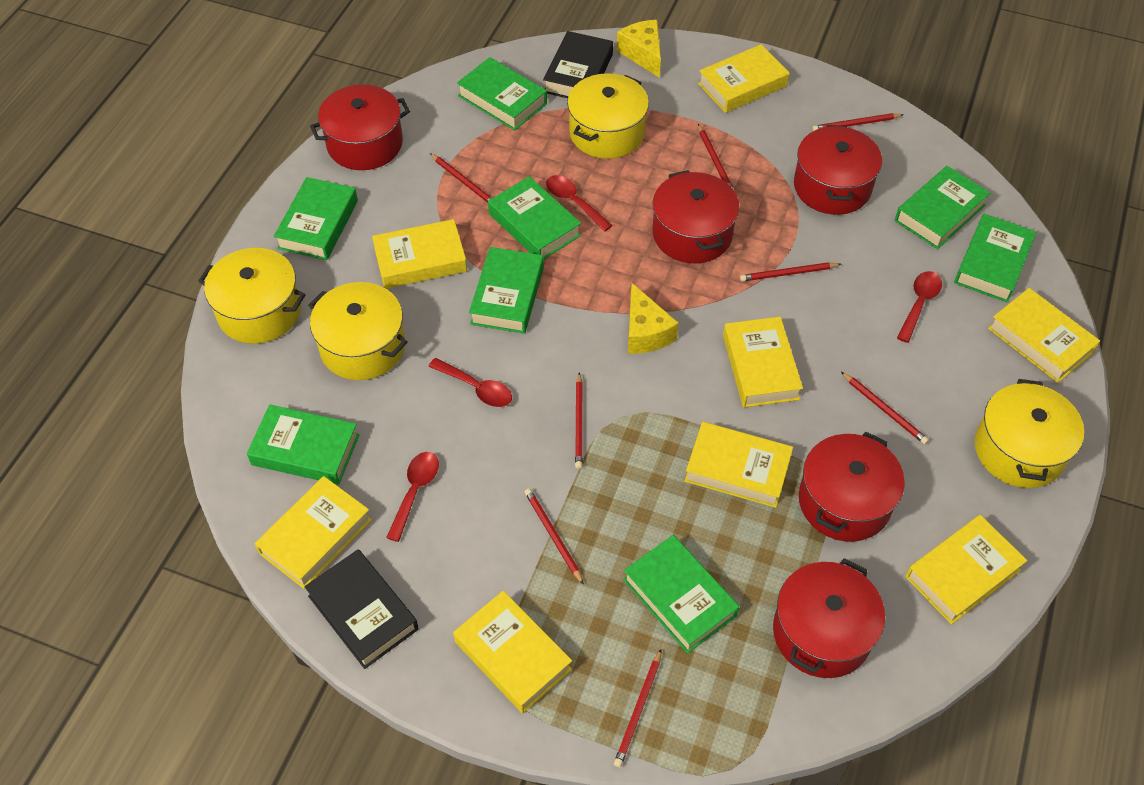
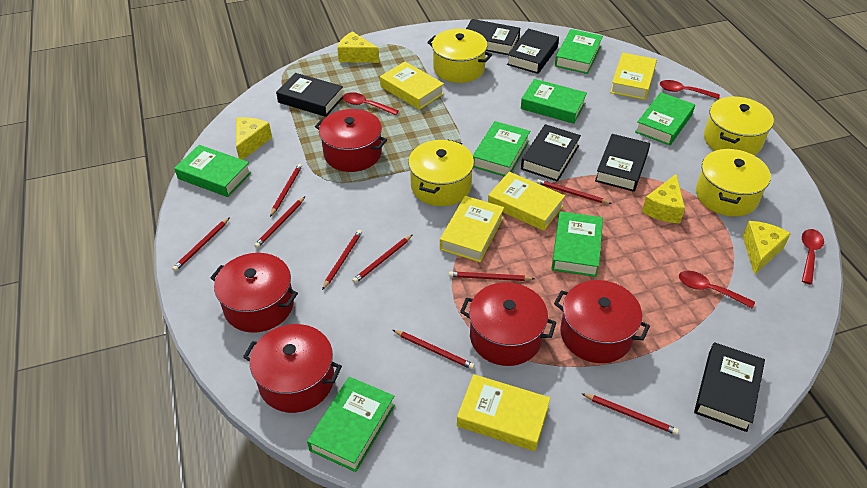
black book: [304,549,419,669] [543,31,613,98] = 2 -> [276,73,343,117] [466,19,520,55] [507,29,559,74] [521,124,581,182] [595,134,650,192] [694,342,765,432] = 6
green book: [247,404,359,485] [274,177,358,260] [457,57,547,131] [469,247,544,334] [488,176,581,259] [623,535,739,653] [895,166,990,249] [954,214,1036,303] = 8 -> [174,145,251,197] [307,377,395,472] [473,121,530,177] [521,79,587,124] [552,211,603,277] [555,29,603,74] [635,92,695,145] = 7
red pencil: [430,153,492,203] [525,488,584,585] [575,372,583,469] [614,649,661,767] [698,124,734,190] [740,262,841,281] [812,113,904,131] [841,372,929,444] = 8 -> [172,217,230,271] [254,197,305,248] [270,164,302,217] [322,230,362,290] [352,234,413,283] [393,330,475,369] [449,271,535,281] [537,179,612,204] [581,393,679,435] = 9
yellow book: [255,476,372,589] [372,219,467,289] [453,591,572,713] [685,422,793,508] [698,44,790,113] [723,317,803,407] [905,515,1027,625] [988,288,1100,383] = 8 -> [380,62,444,110] [440,196,504,262] [457,374,550,451] [488,172,565,231] [610,53,657,100] = 5
yellow cheese: [617,20,661,78] [628,283,679,354] = 2 -> [236,117,272,160] [337,31,379,63] [642,174,685,223] [743,221,791,275] = 4

